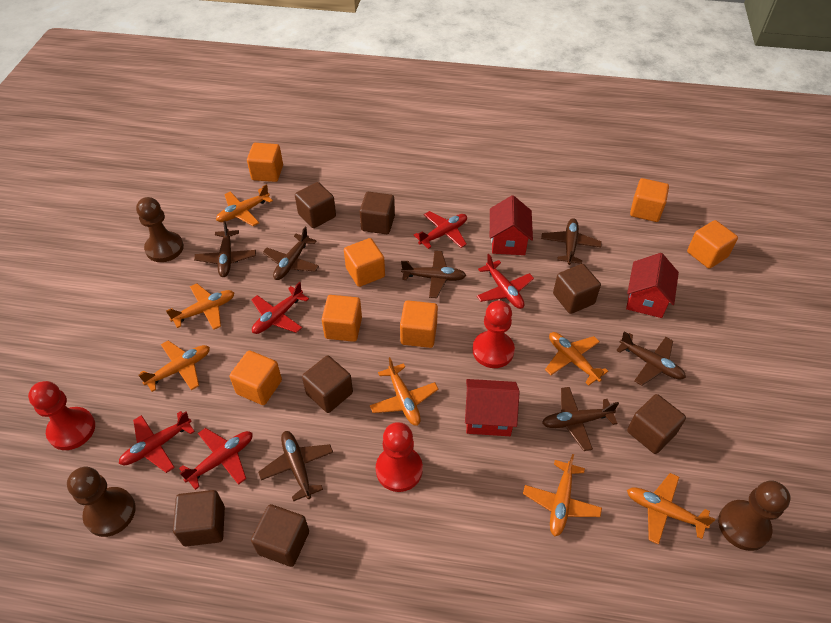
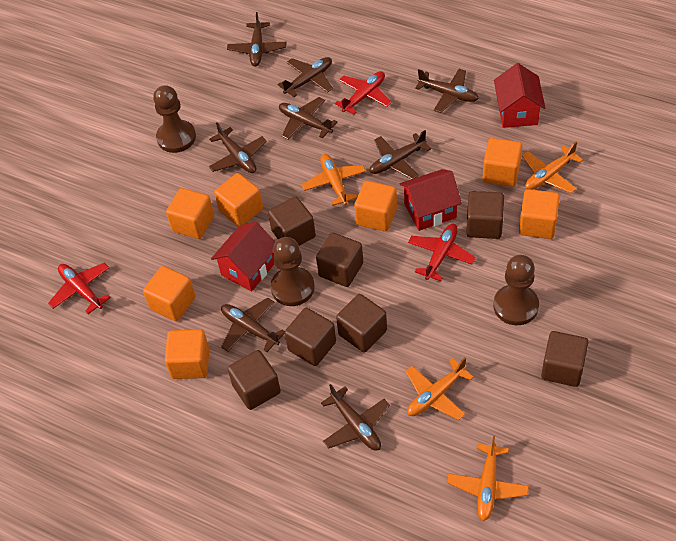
brown plane: [194,221,256,277] [258,431,333,502] [263,227,319,280] [401,251,467,298] [541,218,602,265] [542,387,619,451] [616,331,686,386] = 7 -> [209,122,267,173] [221,298,285,352] [227,12,286,67] [278,57,333,97] [279,97,337,140] [321,384,390,451] [370,130,431,179] [415,69,479,113] = 8
orange plane: [138,341,210,392] [166,283,235,330] [216,184,273,226] [370,357,438,426] [523,454,602,536] [545,332,608,386] [627,473,715,545] = 7 -> [301,154,366,206] [405,357,474,420] [447,435,529,521] [522,142,583,193] = 4
red pawn: [28,381,95,450] [376,422,423,492] [472,300,515,368] = 3 -> none = 0
red plane: [119,411,195,473] [179,428,252,490] [251,282,309,334] [414,211,467,249] [477,254,534,309] = 5 -> [48,263,111,314] [335,71,392,115] [408,224,476,281] = 3

